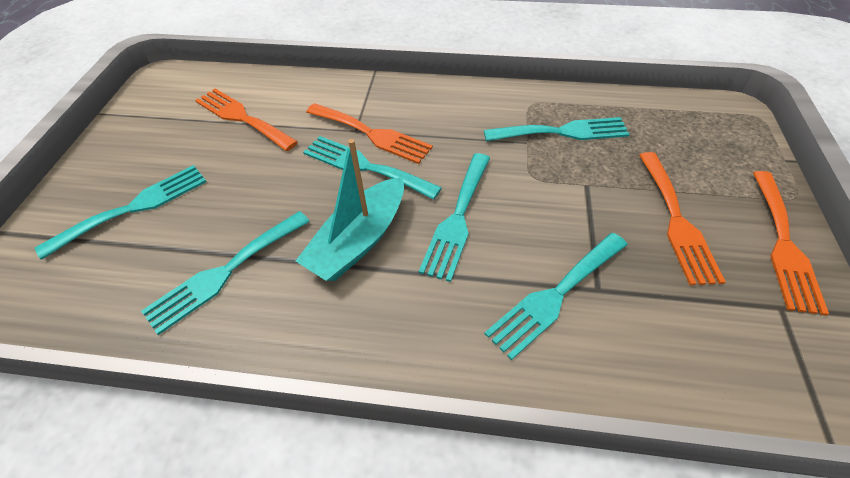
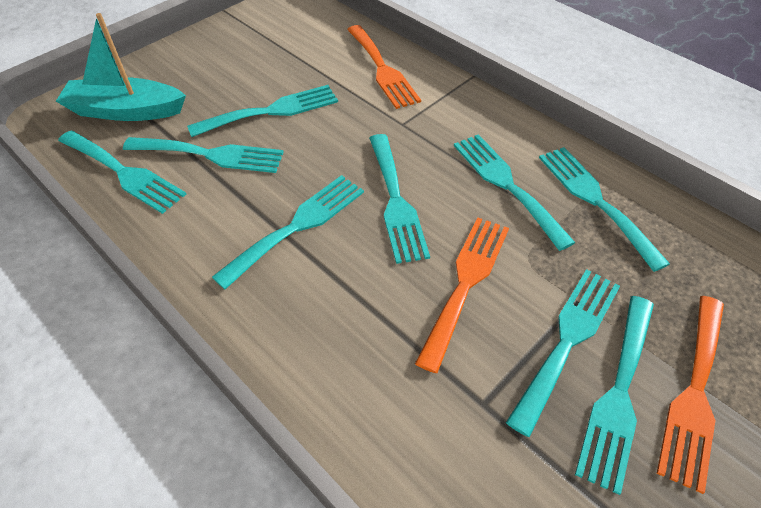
orange fork: [195,89,298,151] [306,103,433,164] [639,152,726,285] [753,171,829,316] = 4 -> [347,25,421,109] [415,217,509,373] [656,296,724,494] = 3
turquoise fork: [35,165,206,260] [141,211,310,335] [303,136,442,200] [419,153,490,282] [484,117,630,141] [484,233,628,360] = 6 -> [58,131,186,214] [123,137,284,173] [187,85,338,137] [212,175,364,289] [369,134,430,264] [454,134,575,251] [506,269,620,437] [539,147,670,272] [575,296,654,495] = 9

